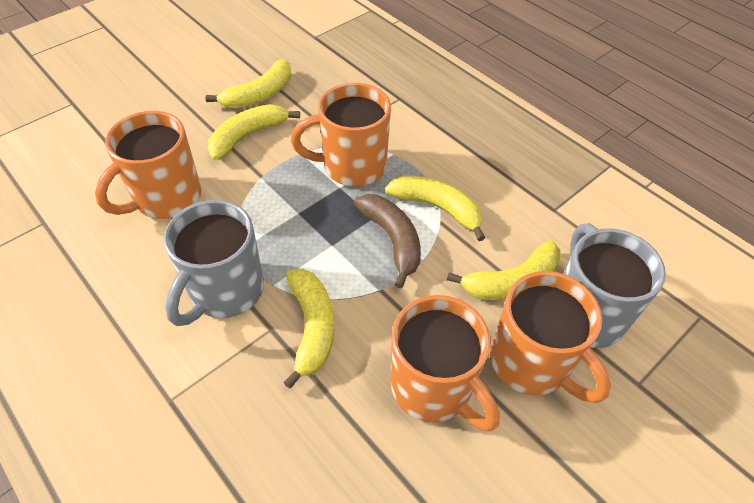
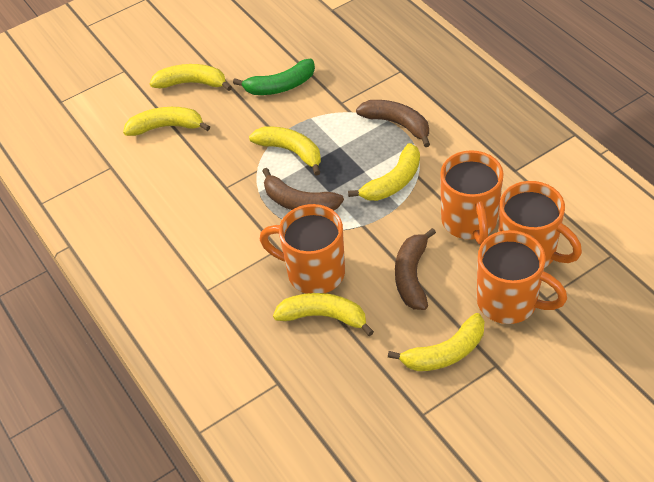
brown banana: [354,194,421,288] = 1 -> [262,168,344,210] [356,100,430,147] [395,228,436,310] = 3
green banana: none = 0 -> [233,59,315,95] = 1
grey mug: [164,200,264,326] [564,223,666,348] = 2 -> none = 0
yellow banana: [205,59,291,109] [208,104,300,160] [283,269,334,389] [385,176,485,241] [447,240,560,300] = 5 -> [123,107,210,136] [150,64,232,91] [249,126,321,176] [273,293,374,336] [348,143,420,201] [388,313,485,371] = 6

